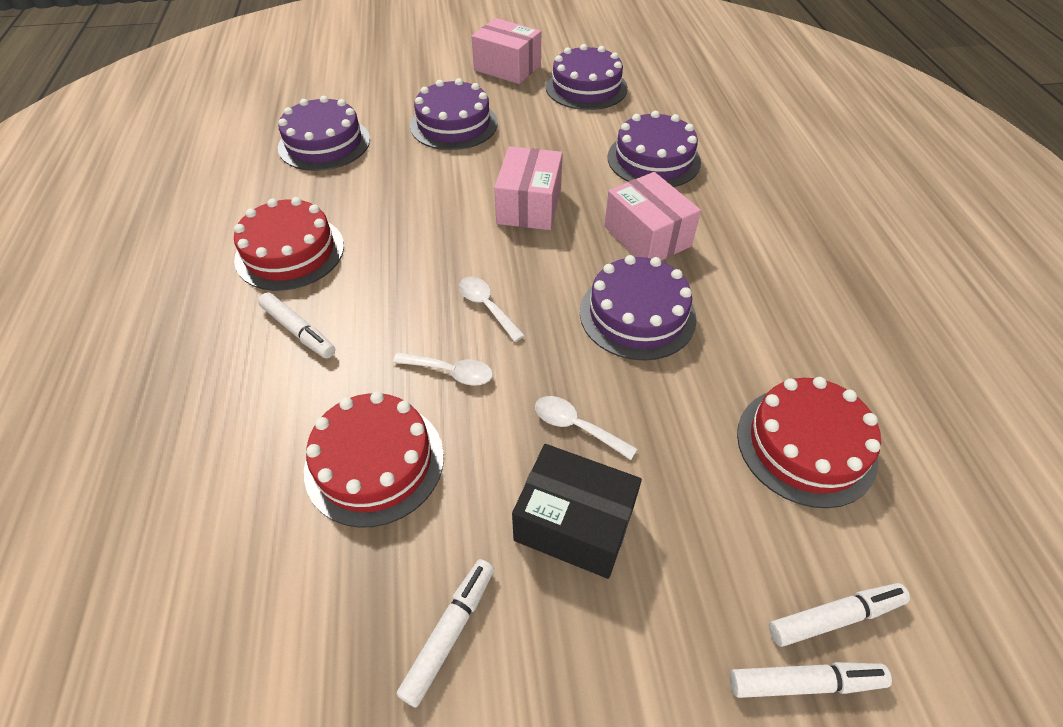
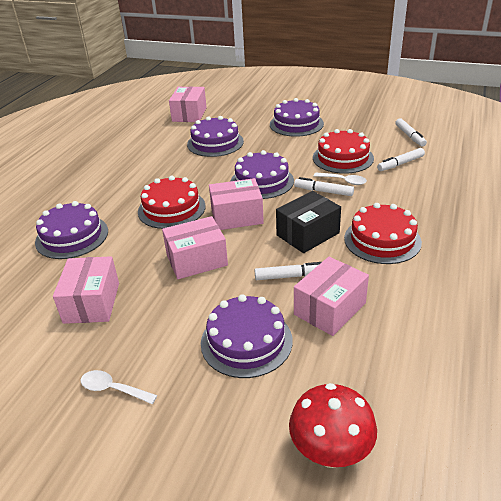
pink box: [471,18,541,84] [494,146,563,230] [604,172,701,261] = 3 -> [53,256,119,324] [162,216,228,279] [169,86,207,122] [209,178,264,230] [294,257,369,336] = 5
red mushroom: none = 0 -> [289,383,377,468] = 1
white spoon: [393,352,493,386] [459,277,525,342] [535,396,637,460] = 3 -> [81,370,157,404] [314,173,367,185] = 2

